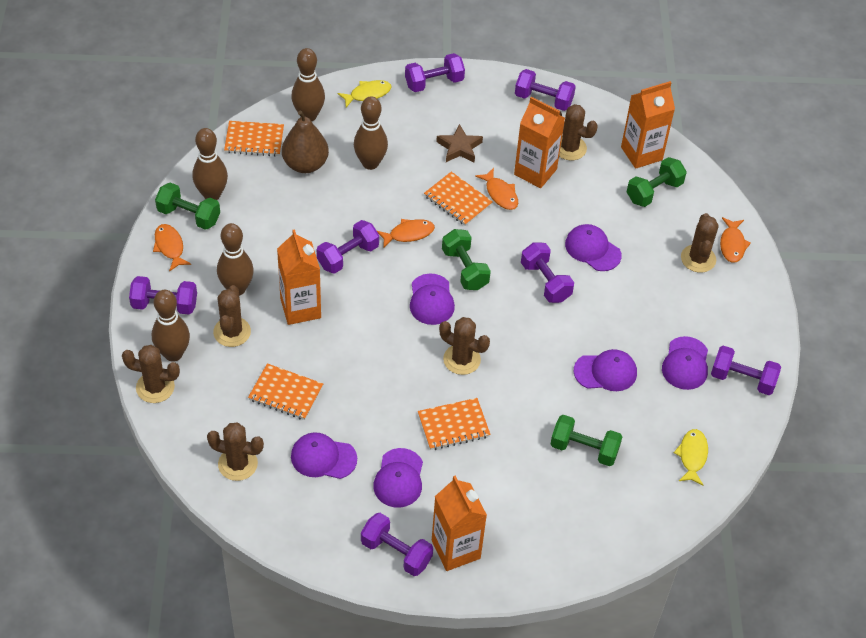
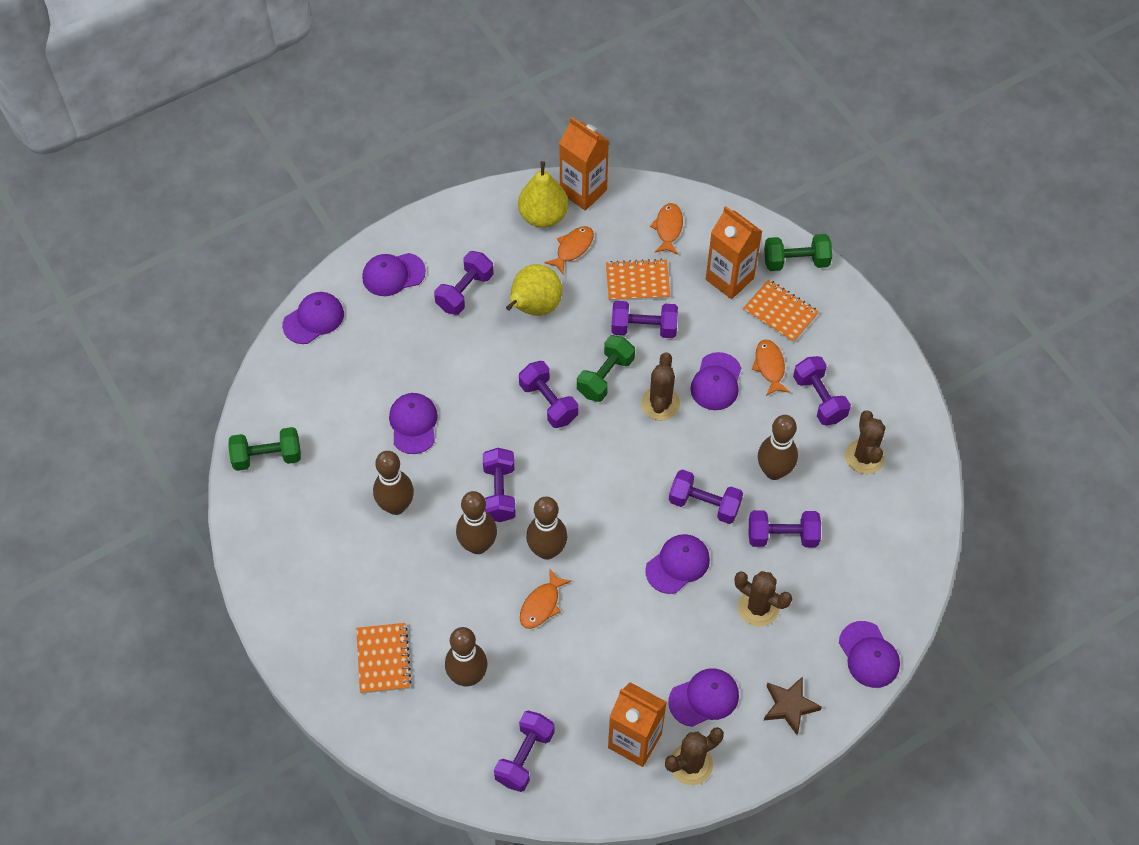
brown cactus: [122,345,180,403] [207,422,264,481] [213,285,251,347] [439,317,490,375] [557,104,598,161] [681,213,718,273] = 6 -> [641,352,680,420] [665,727,724,785] [735,571,792,627] [845,410,885,474] = 4
brown pear: [282,111,329,173] = 1 -> none = 0
green dumbbell: [155,183,220,230] [442,229,491,290] [551,415,622,466] [627,157,687,207] = 4 -> [228,427,301,471] [577,335,635,402] [764,234,832,271] = 3
orange carton: [277,229,321,325] [432,476,487,571] [514,97,565,188] [621,81,675,169] = 4 -> [559,117,609,211] [608,682,667,767] [706,206,762,299] = 3
orange notebook: [224,121,284,156] [248,363,323,420] [418,398,491,450] [424,172,493,226] = 4 -> [356,623,412,694] [606,259,670,301] [743,279,819,343] = 3
purple cap: [291,432,357,479] [373,448,423,508] [410,273,455,325] [565,224,621,271] [574,349,637,391] [662,336,708,390] = 6 -> [282,292,344,344] [362,253,426,296] [389,393,438,454] [645,534,710,594] [668,668,739,727] [690,352,741,410] [839,621,900,688] = 7
purple dumbbell: [129,276,197,315] [317,220,379,274] [361,513,433,576] [405,53,465,92] [515,69,576,111] [521,242,574,303] [711,346,781,395] = 7 -> [434,251,494,315] [483,448,516,522] [494,711,555,792] [519,361,578,428] [611,301,678,338] [669,469,743,524] [749,510,821,547] [793,356,851,425] = 8
yellow fish: [337,80,392,107] [674,429,708,485] = 2 -> none = 0
yellow pear: none = 0 -> [506,264,562,316] [518,161,568,228] = 2

